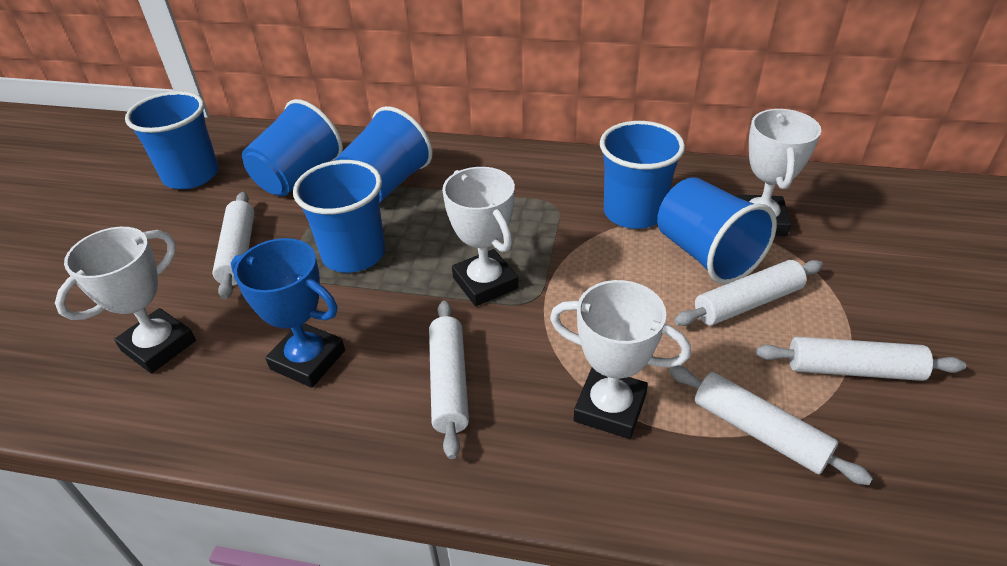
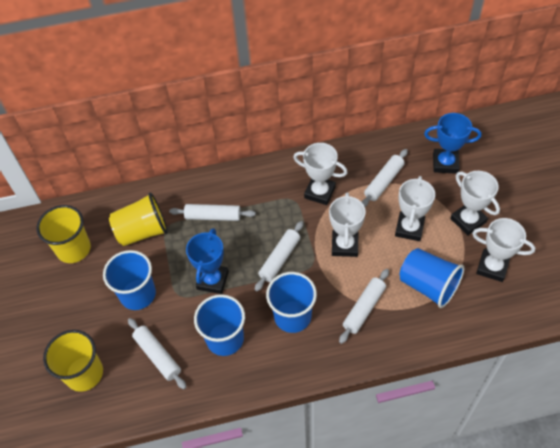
blue cup: [125,91,219,189] [242,99,343,196] [293,160,385,273] [334,106,433,203] [600,121,685,229] [657,177,777,284] = 6 -> [103,250,156,310] [194,294,245,356] [266,272,317,333] [400,248,464,308] = 4
blue trophy: [231,238,345,388] = 1 -> [186,228,229,294] [424,113,482,174] = 2
white trophy: [55,227,196,373] [442,167,518,306] [550,280,691,439] [737,109,821,236] = 4 -> [293,143,348,205] [329,192,366,257] [395,176,435,241] [450,171,500,235] [472,218,535,282] = 5
yellow cup: none = 0 -> [36,205,91,263] [43,330,103,392] [109,192,168,246] = 3

